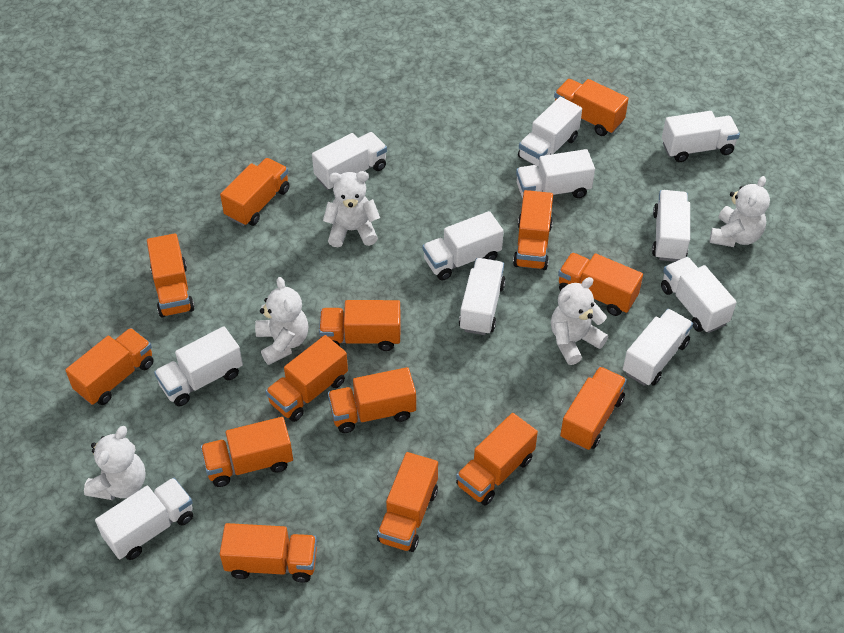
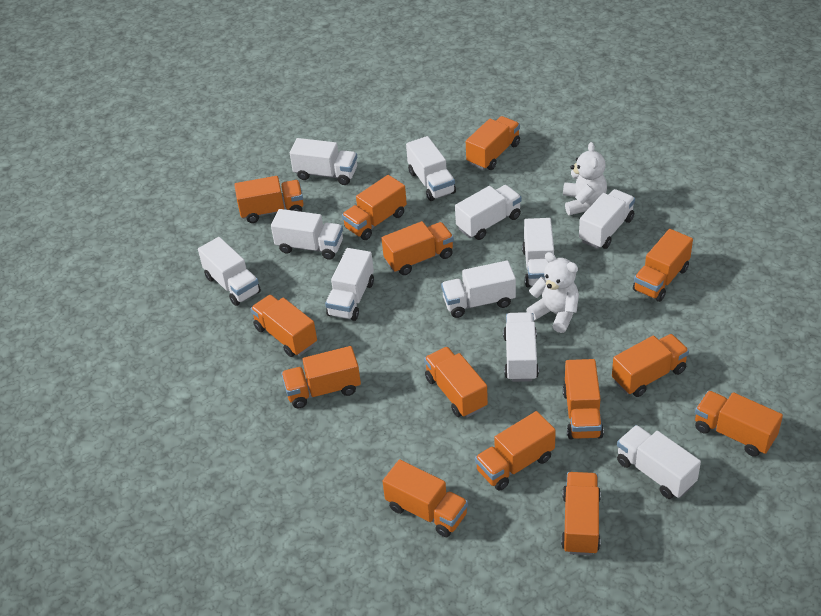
white teddy bear: [84,426,146,500] [255,277,308,365] [323,171,380,247] [551,277,608,365] [709,176,770,247] = 5 -> [526,252,579,333] [563,142,607,215] = 2

